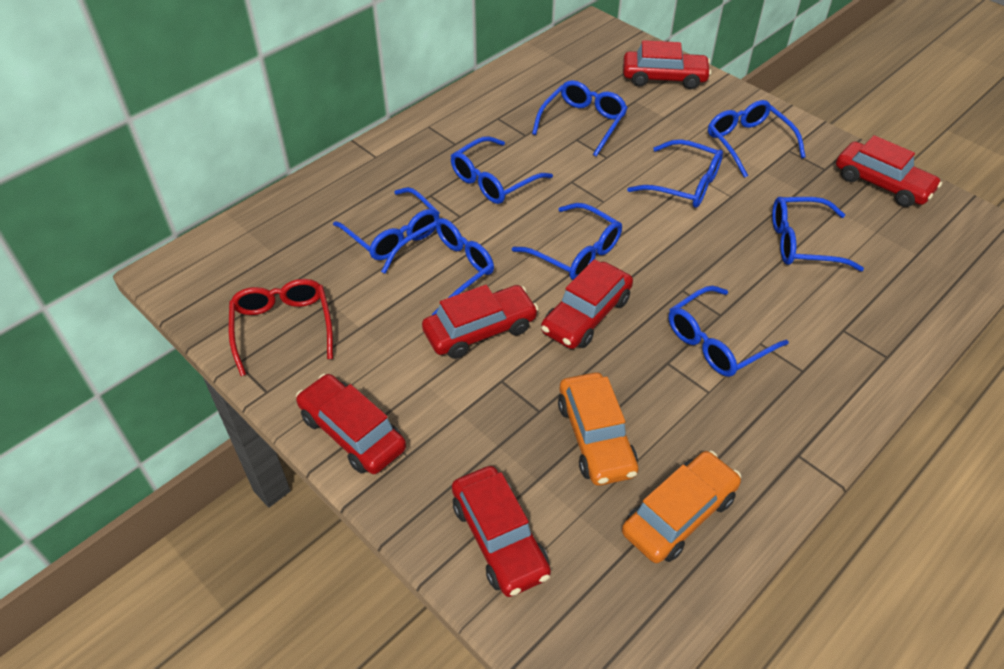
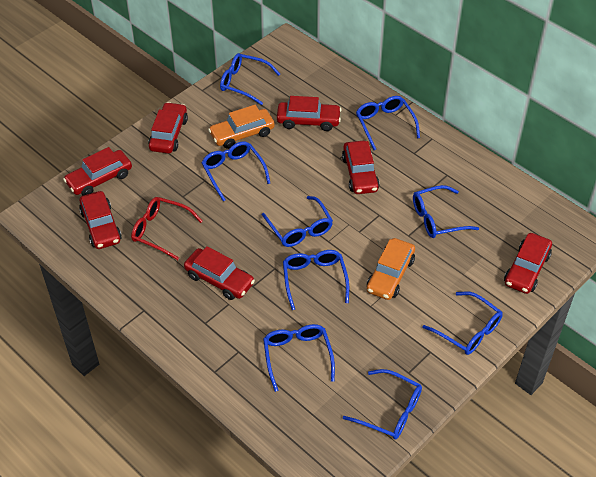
red car: [296,374,406,474] [422,285,538,359] [452,466,551,597] [541,259,633,349] [623,40,711,89] [836,135,942,207] = 6 -> [63,147,132,196] [79,191,122,249] [148,102,188,154] [184,246,255,300] [277,96,342,131] [342,141,380,194] [504,233,552,294] = 7

